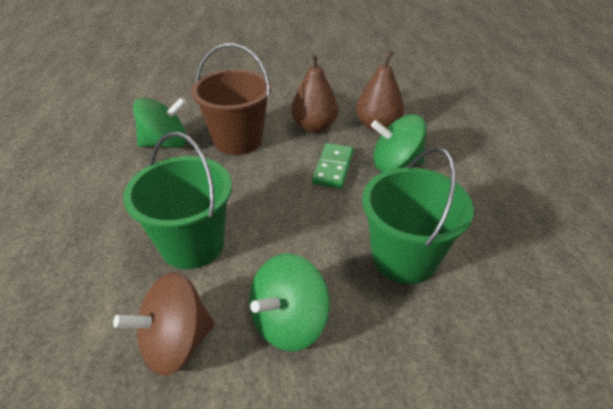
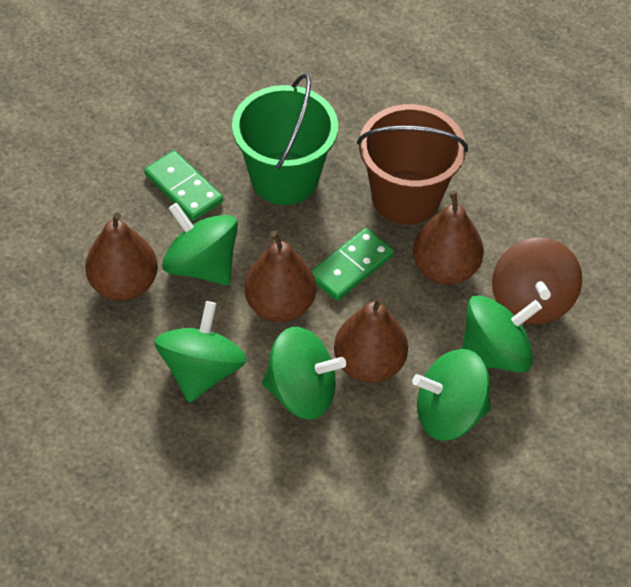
brown pear: [291,53,338,133] [356,50,404,132] = 2 -> [85,213,158,301] [244,231,316,322] [334,297,408,383] [413,190,484,285] = 4
green bucket: [123,132,232,269] [362,147,474,284] = 2 -> [232,73,338,205] = 1
green domino: [312,143,354,189] = 1 -> [144,150,223,221] [311,228,394,301] = 2
green spinning top: [133,97,187,148] [249,254,330,351] [371,114,426,172] = 3 -> [154,301,247,403] [162,203,238,285] [262,327,346,420] [412,349,491,441] [462,295,542,373] = 5

